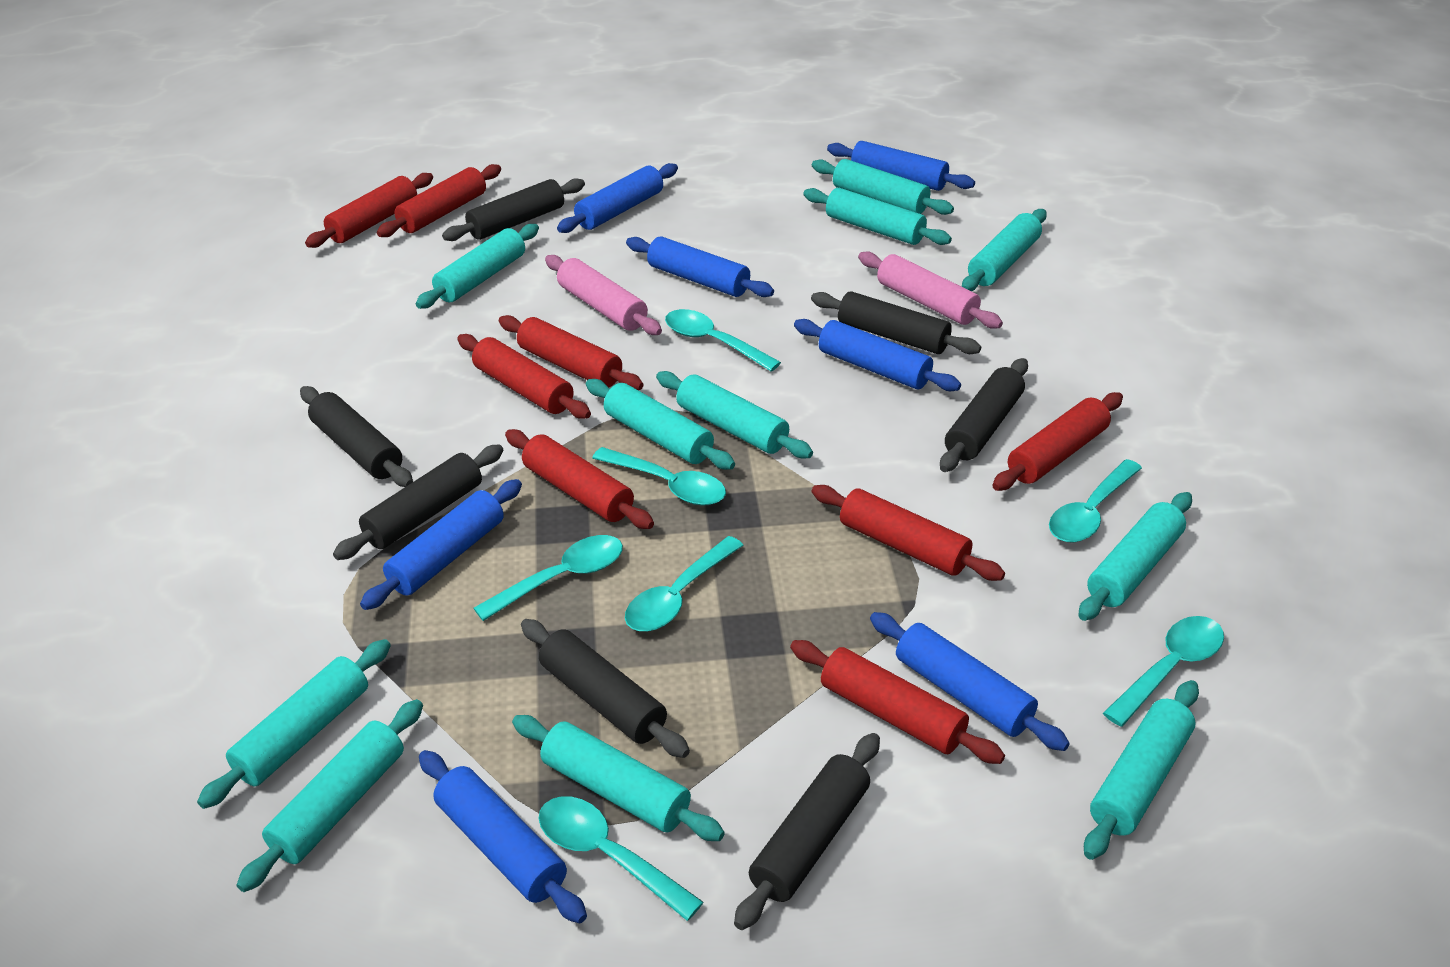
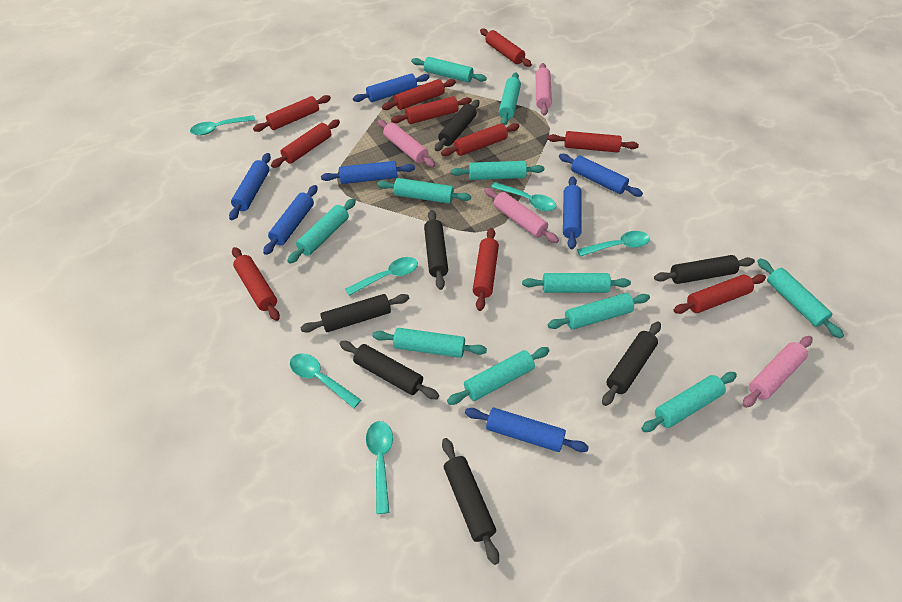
pink rolling pin: [545,255,662,335] [858,251,1003,329] = 2 -> [378,119,435,168] [484,188,559,243] [535,63,552,116] [743,336,812,408] = 4
red rolling pin: [305,173,433,248] [377,164,501,237] [457,334,591,419] [499,315,643,390] [505,429,654,529] [790,640,1005,764] [812,485,1005,581] [992,392,1123,491] = 8 -> [232,247,280,321] [253,95,331,132] [271,119,340,168] [382,79,456,110] [391,96,472,124] [441,123,520,156] [473,228,499,311] [480,28,532,67] [548,131,639,153] [673,274,766,314] = 10
turquoise spoon: [473,535,623,621] [538,796,703,921] [592,447,726,506] [625,536,744,631] [665,309,781,371] [1049,459,1142,543] [1103,616,1224,727] = 7 -> [190,115,255,135] [290,353,361,408] [345,257,418,296] [366,421,393,514] [491,182,556,211] [577,231,650,257] = 6

